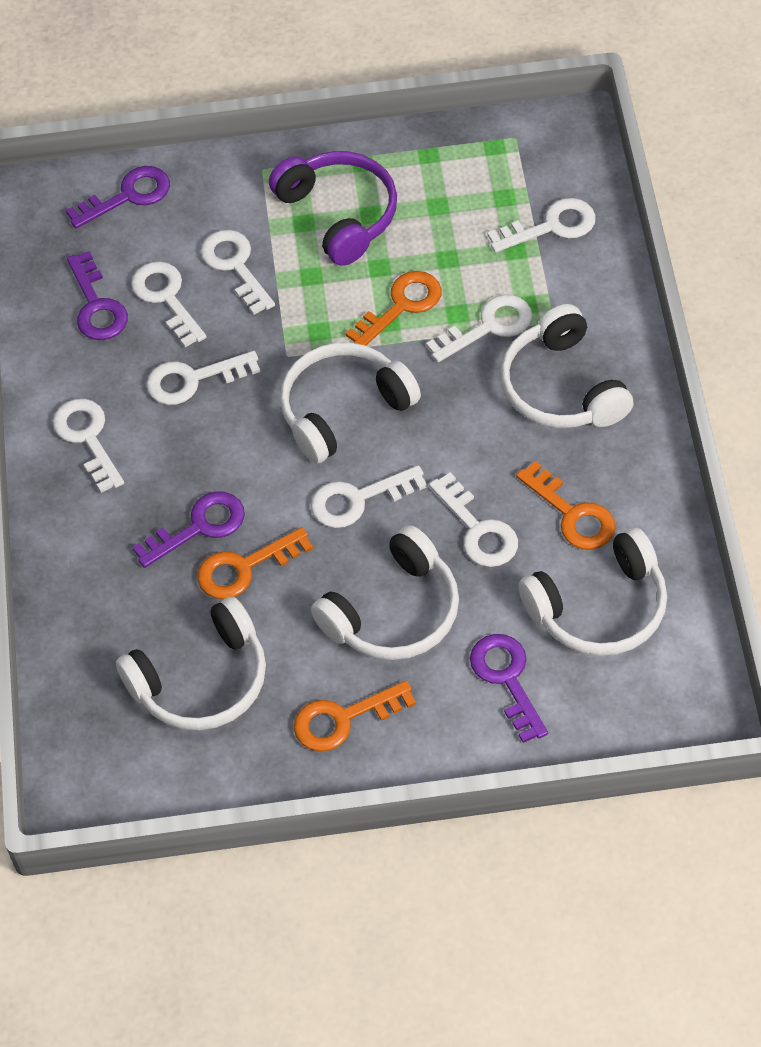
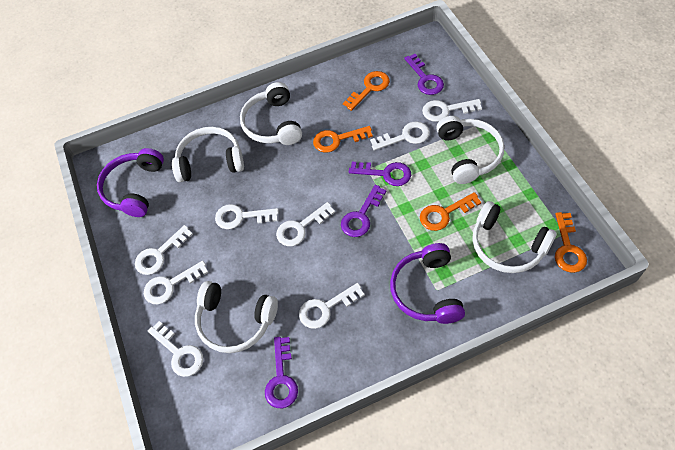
purple headphones: [269,151,397,266] = 1 -> [97,148,164,217] [390,243,465,324] = 2

